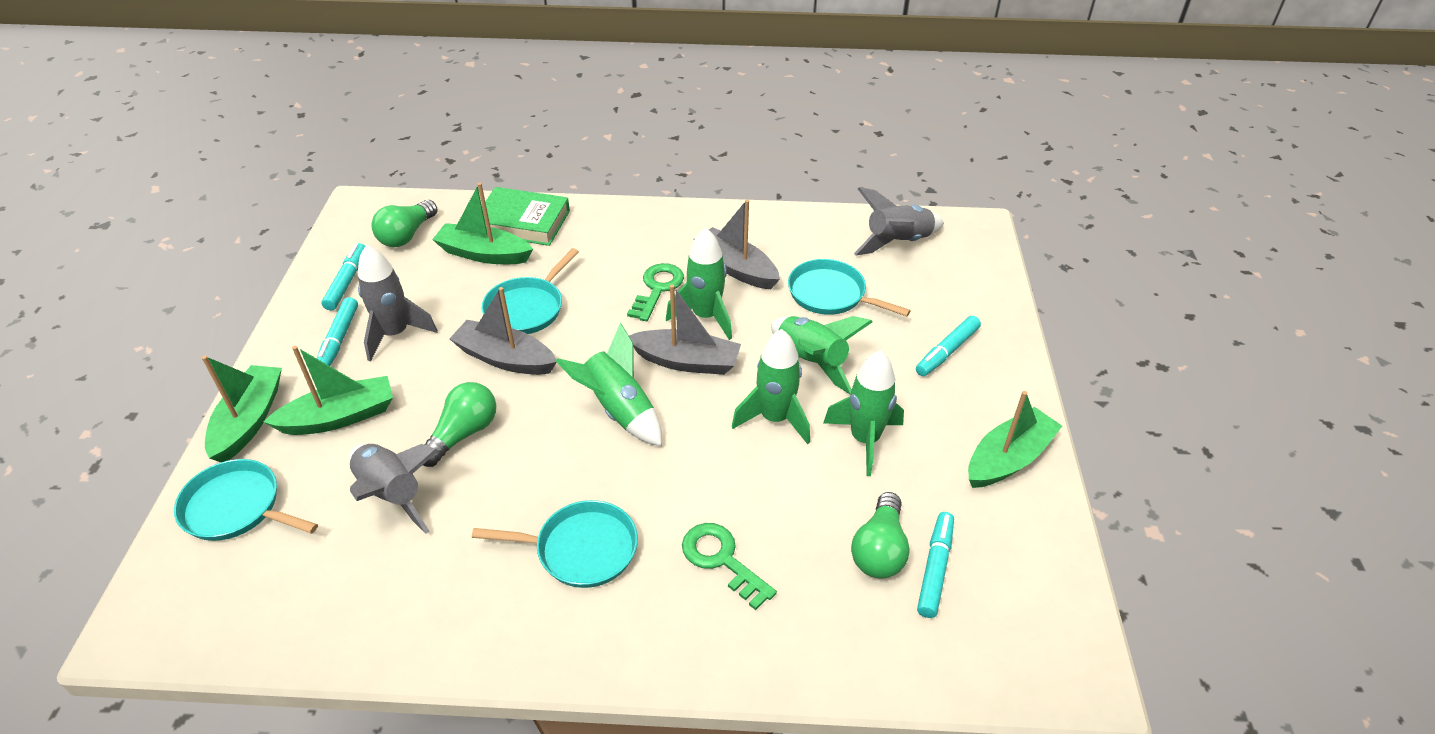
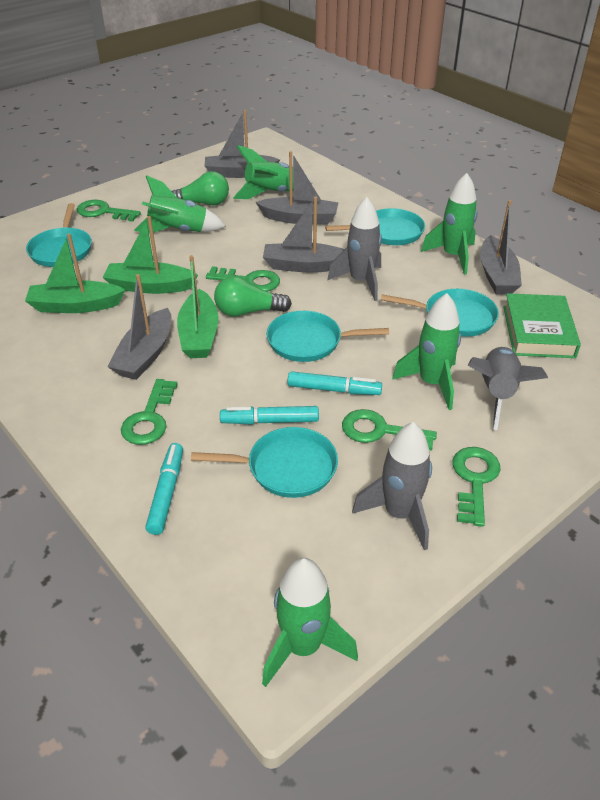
green boat: [202,355,282,462] [264,346,393,435] [432,183,533,264] [968,391,1062,488] = 4 -> [25,234,125,313] [103,216,198,294] [177,255,219,358] = 3
green key: [627,263,684,321] [682,523,777,610] = 2 -> [77,200,141,222] [121,379,178,445] [206,266,280,292] [342,409,437,451] [452,447,500,527] = 5
green light bulb: [371,200,438,247] [423,382,496,467] [851,492,910,579] = 3 -> [172,171,229,205] [214,276,292,317] = 2
grey boat: [449,287,557,375] [629,285,741,375] [693,200,780,289] = 3 -> [107,274,172,380] [204,110,280,178] [256,151,339,225] [263,197,344,273] [480,200,522,294] = 5
turquoise marker: [317,297,358,366] [321,243,365,311] [916,316,981,376] [917,512,954,618] = 4 -> [145,443,183,535] [220,406,319,425] [287,371,382,395] = 3
turquoise pan: [174,459,318,541] [472,500,638,588] [481,248,579,334] [788,259,911,316] = 4 -> [26,203,92,267] [191,427,338,498] [267,311,389,362] [325,208,425,245] [381,289,499,337] = 5

